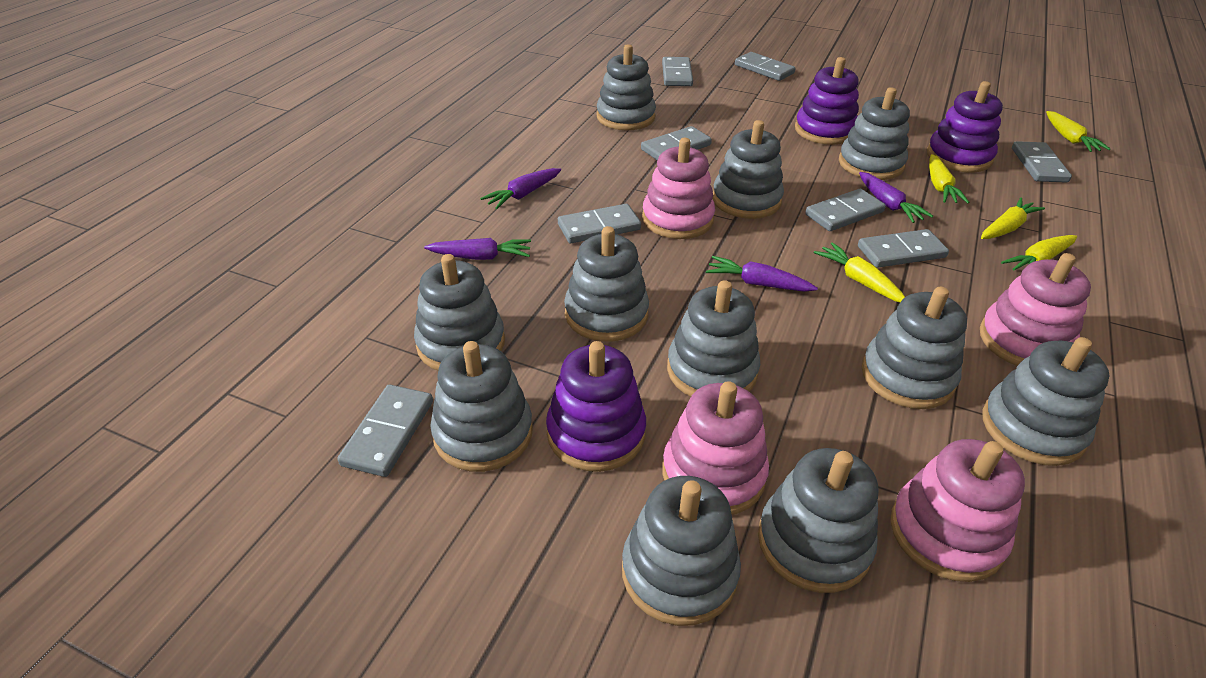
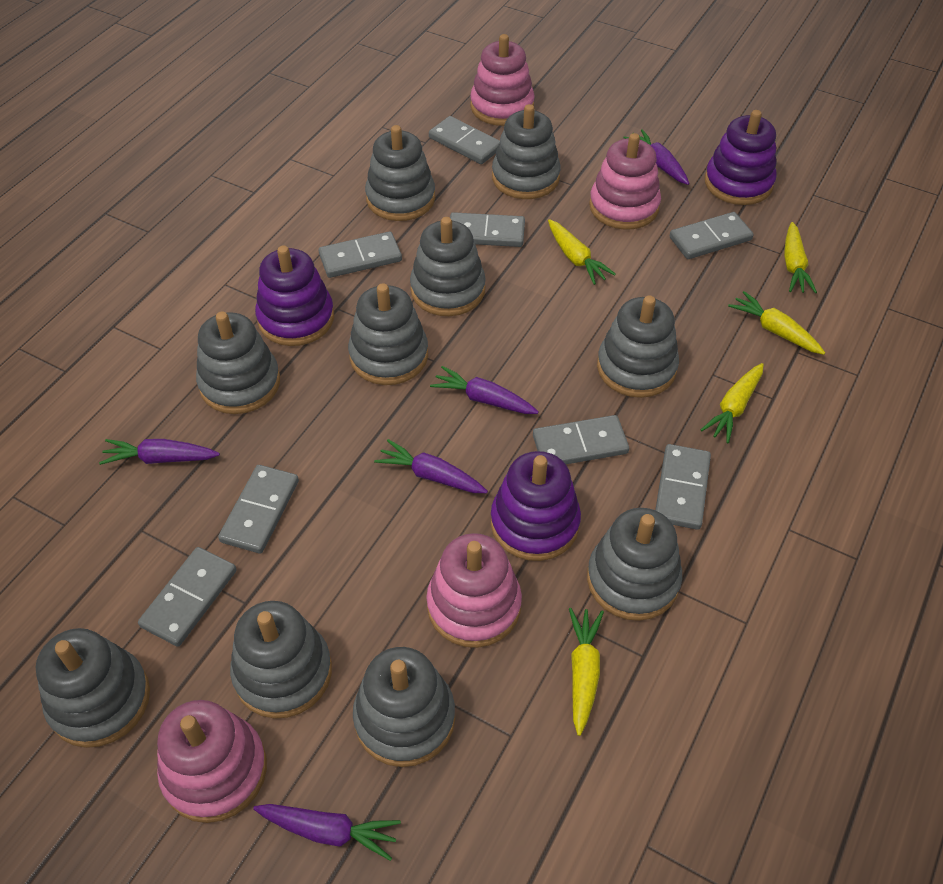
grey stacking toy: [414,254,505,371] [430,341,533,472] [564,226,649,342] [597,44,656,130] [622,476,741,626] [667,280,760,397] [713,120,784,219] [758,448,878,593] [839,87,910,180] [862,287,967,409] [982,337,1110,466] = 11 -> [36,628,150,748] [196,312,280,414] [230,601,332,719] [348,283,428,385] [353,647,455,767] [365,125,435,221] [410,217,486,316] [492,104,561,199] [587,508,682,621] [597,295,679,398] = 10
purple carrot: [424,238,531,260] [480,168,561,209] [706,256,818,292] [859,172,933,223] = 4 -> [99,439,220,465] [253,804,401,861] [374,439,488,493] [430,366,539,414] [623,129,689,185] = 5

